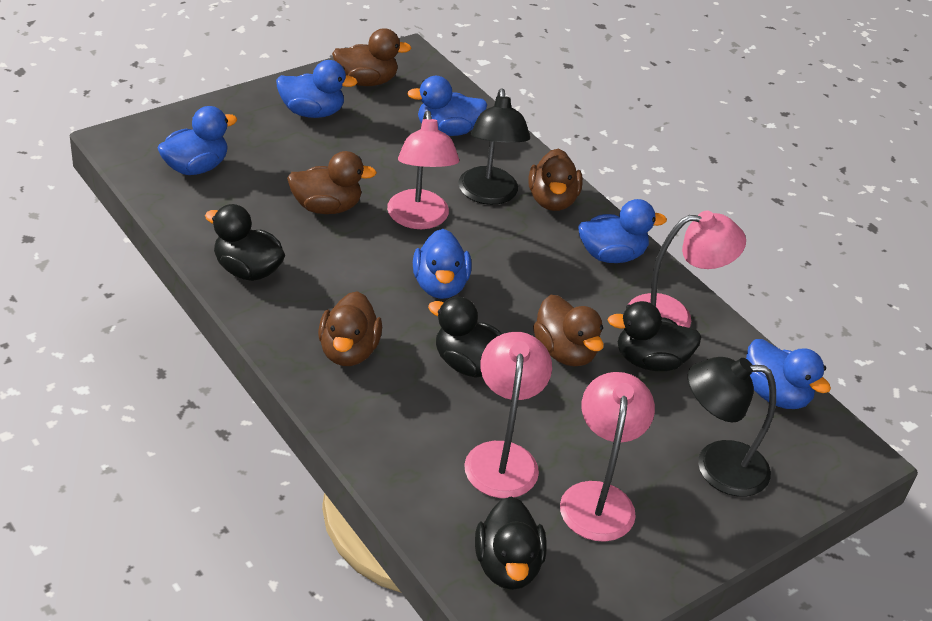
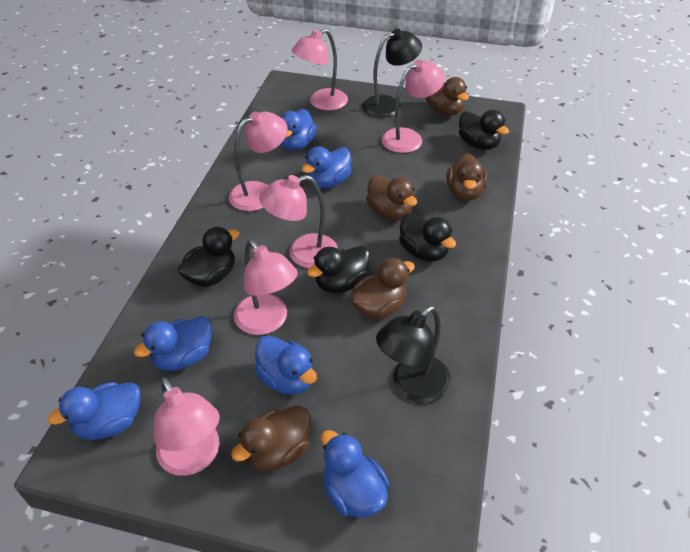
pink lamp: [387,111,459,229] [464,332,552,498] [560,372,655,542] [628,211,746,328] = 4 -> [154,377,220,476] [229,112,288,211] [234,240,298,335] [259,175,338,268] [291,29,348,111] [381,59,445,153] = 6

